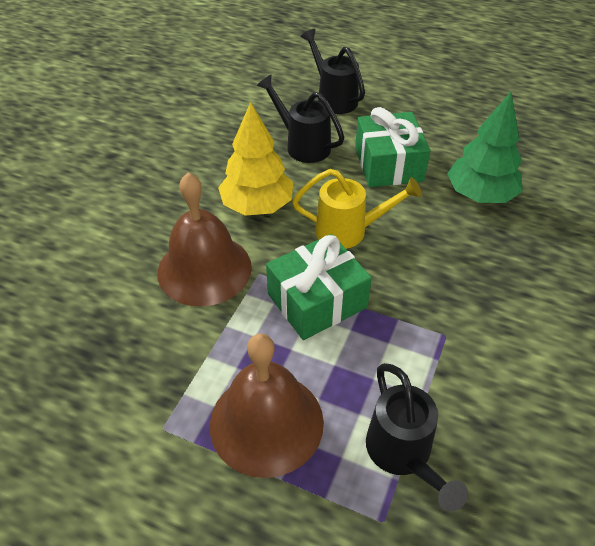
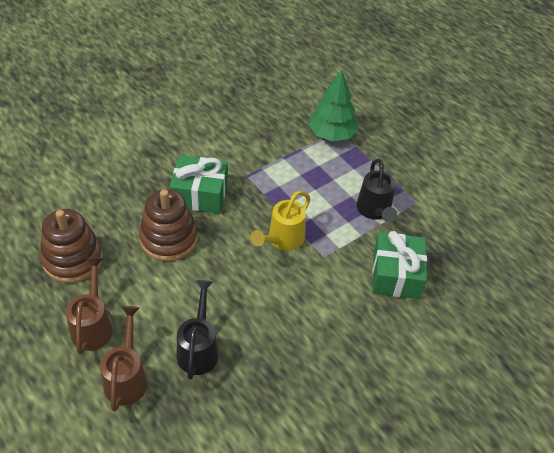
black watering can: [257,75,344,163] [301,29,365,114] [366,363,468,512] = 3 -> [177,280,218,379] [357,159,397,222] = 2
brown bell: [157,173,252,307] [210,334,324,478] = 2 -> none = 0
brown stacking toy: none = 0 -> [40,209,103,283] [139,189,198,261] = 2
brown watering can: none = 0 -> [66,257,113,354] [100,306,147,411] = 2
yellow tree: [218,102,293,216] = 1 -> none = 0

